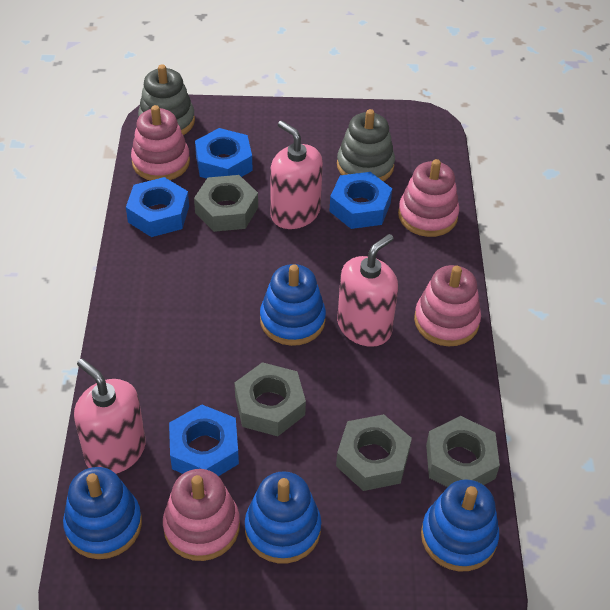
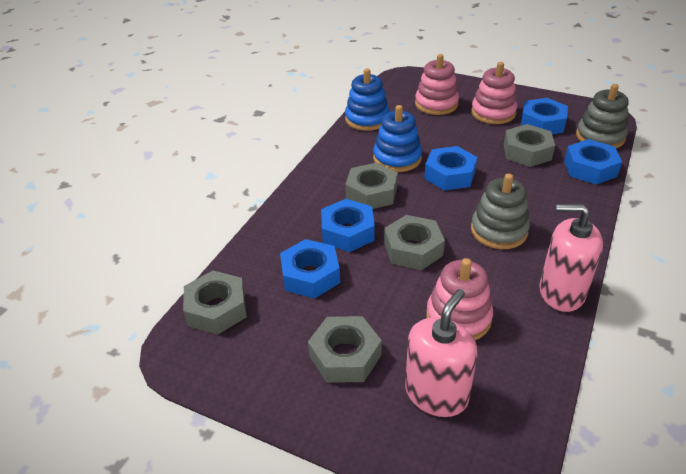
blue nut: [126,177,189,237] [169,404,239,476] [195,128,252,179] [329,172,392,229] = 4 -> [280,239,340,298] [321,199,375,252] [424,146,477,191] [520,98,568,134] [564,139,622,185] = 5
blue stacking toy: [63,467,142,559] [245,471,321,563] [260,264,326,346] [421,479,499,571] = 4 -> [345,68,390,131] [373,105,422,172] = 2
grey nut: [194,175,258,232] [234,362,306,436] [336,414,412,491] [426,416,500,487] = 4 -> [183,271,247,335] [308,316,382,383] [345,163,398,209] [384,215,445,270] [504,124,555,167] = 5
pink soap dispenser: [74,359,146,474] [270,120,323,229] [337,234,398,347] = 3 -> [405,289,478,417] [539,204,603,312] = 2
pink stacking toy: [131,105,190,181] [163,469,240,561] [398,159,459,237] [414,265,481,346] = 4 -> [415,54,459,115] [426,258,493,340] [471,62,517,124] = 3

